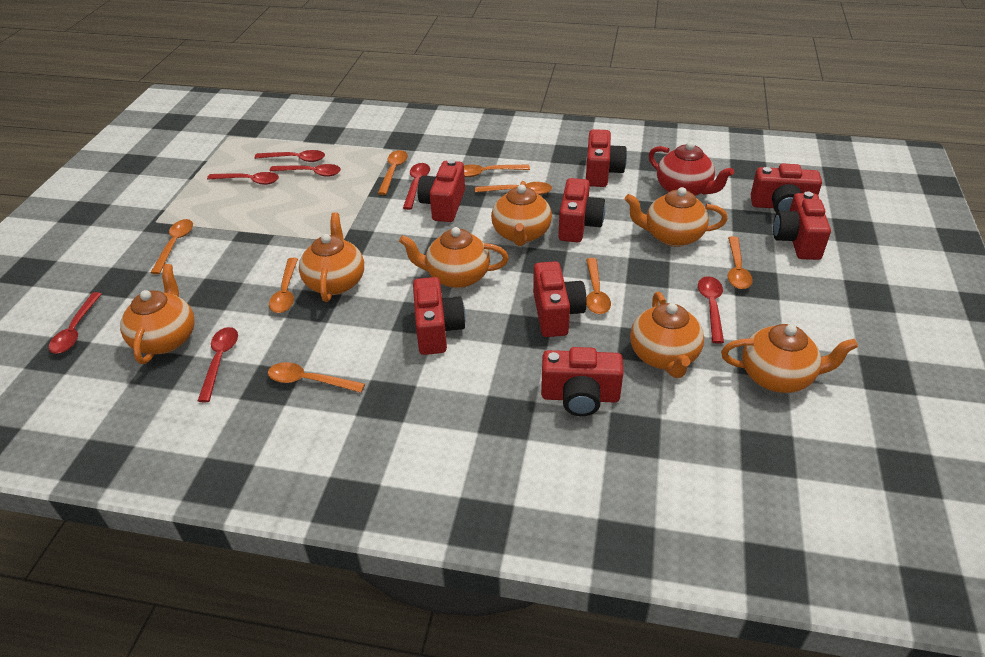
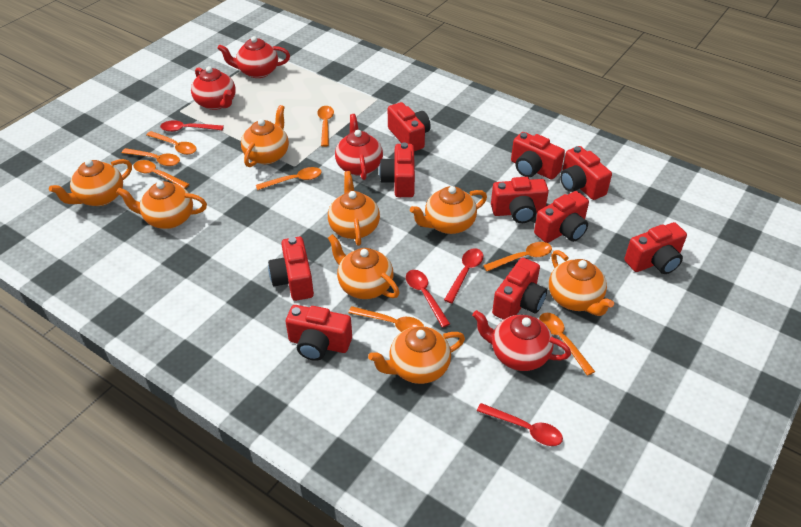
orange teapot: [120,264,195,364] [299,213,364,302] [399,227,509,288] [491,181,552,246] [625,187,728,247] [630,292,704,378] [721,324,858,393] = 7 -> [49,159,132,206] [116,181,207,229] [241,105,289,167] [328,171,380,246] [328,234,399,299] [368,326,465,384] [410,186,487,234] [549,250,614,316] = 8
red camera: [413,277,466,355] [418,159,465,222] [533,261,587,337] [541,347,624,416] [558,178,605,242] [586,129,627,187] [750,163,822,213] [773,191,831,260] = 8 -> [268,237,314,301] [286,305,352,361] [379,142,415,197] [388,102,431,151] [491,177,549,223] [492,258,547,320] [511,132,565,180] [534,191,589,243] [560,146,612,200] [624,222,687,274] = 10
red spoon: [49,292,101,354] [198,327,238,402] [207,172,279,185] [255,150,325,162] [269,164,341,177] [403,163,430,210] [698,276,724,344] = 7 -> [160,120,224,132] [406,270,450,328] [444,248,483,303] [477,403,563,446] = 4
red teapot: [649,142,734,196] = 1 -> [191,66,236,110] [217,36,290,78] [335,114,383,180] [472,310,571,371] = 4

